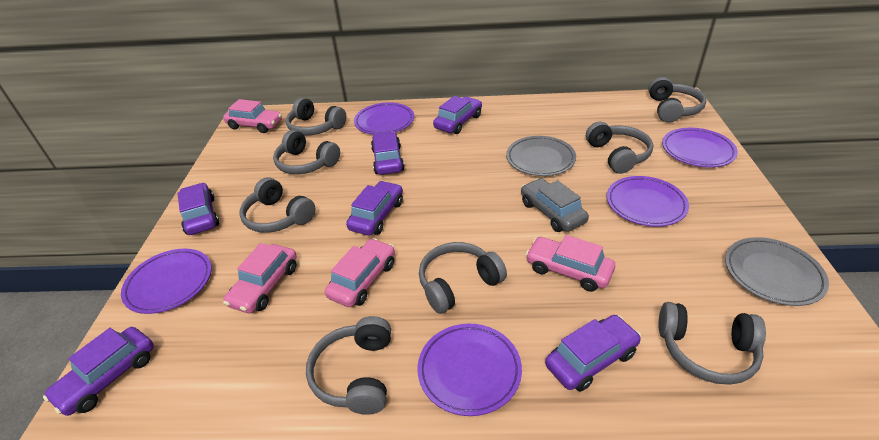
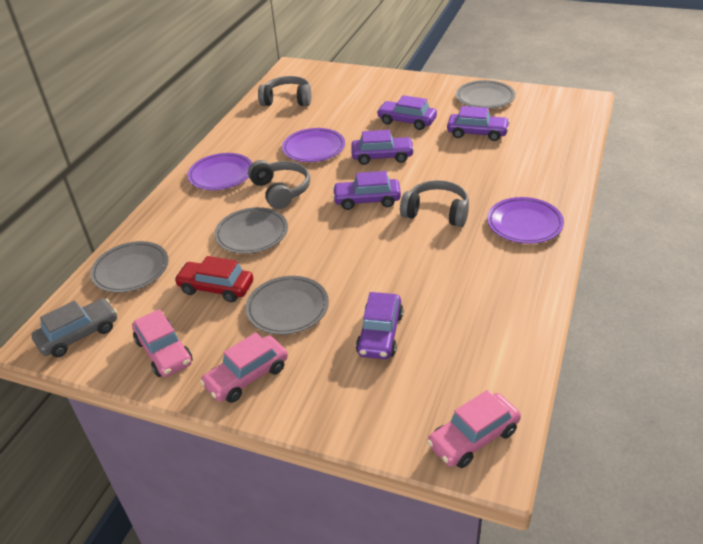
grey headphones: [239,177,315,233] [273,130,340,174] [286,98,346,136] [306,316,391,415] [419,242,507,314] [586,121,653,174] [648,77,706,123] [658,302,766,385] = 8 -> [248,160,310,209] [258,76,311,106] [400,180,469,227] = 3
grey plate: [506,136,576,176] [725,237,829,306] = 2 -> [90,241,169,293] [214,207,288,254] [246,276,329,335] [456,80,515,109] = 4
pink car: [223,99,282,133] [223,243,297,313] [325,238,395,307] [526,235,615,292] = 4 -> [132,309,193,377] [200,332,288,403] [427,390,521,468] = 3
purple car: [43,327,154,416] [177,183,219,235] [346,181,403,236] [371,131,405,175] [433,96,482,134] [545,315,641,392] = 6 -> [332,171,401,210] [351,130,414,165] [356,292,403,359] [376,95,437,130] [447,106,510,141] = 5
purple plate: [121,249,212,314] [354,102,414,135] [417,324,522,416] [607,176,689,227] [662,128,738,167] = 5 -> [188,153,252,190] [282,128,345,162] [487,197,564,244] = 3
red car: none = 0 -> [174,256,253,302] = 1

